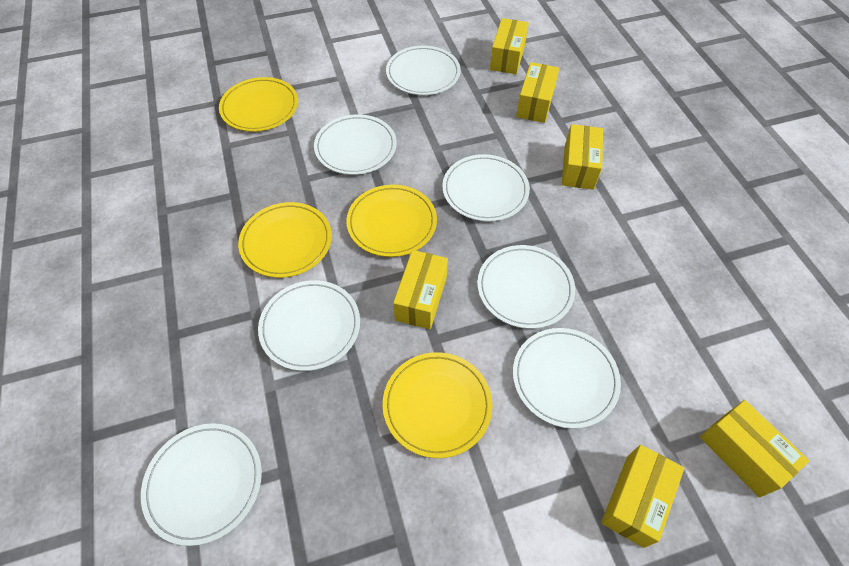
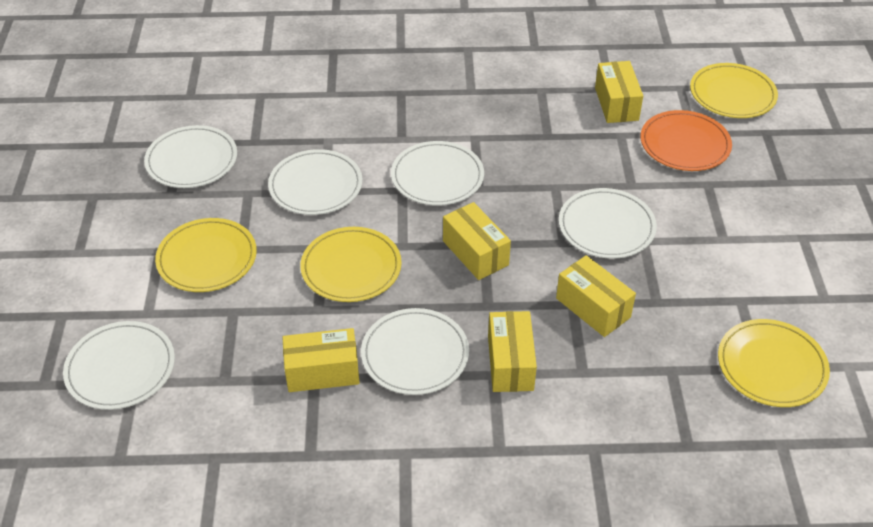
orange plate: none = 0 -> [640,110,732,171] = 1
white plate: [141,423,262,546] [258,280,360,371] [314,114,397,175] [386,46,461,95] [442,154,530,222] [477,245,575,329] [513,328,621,429] = 7 -> [63,321,175,410] [144,125,237,188] [268,149,363,215] [361,308,469,395] [391,141,484,206] [559,188,657,259] = 6
yellow box: [393,250,448,329] [490,18,529,74] [516,62,559,123] [562,124,603,190] [601,445,684,548] [700,400,809,498] = 6 -> [282,328,360,392] [443,202,511,280] [488,311,537,392] [556,255,636,337] [595,61,643,123] = 5

